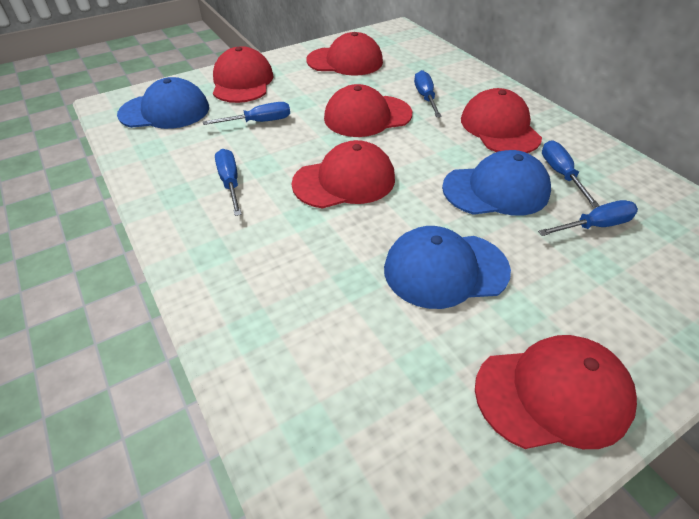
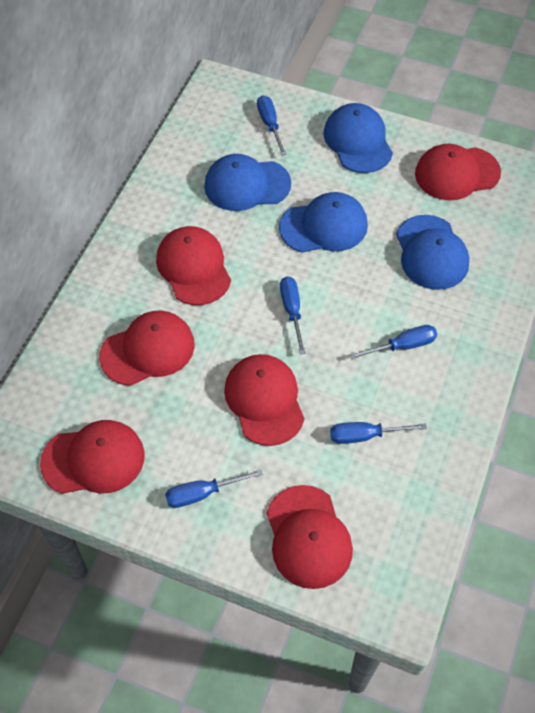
blue cap: [117,77,209,129] [384,226,511,309] [442,150,551,216] = 3 -> [204,154,291,211] [279,192,368,253] [324,103,393,173] [396,215,469,290] = 4

